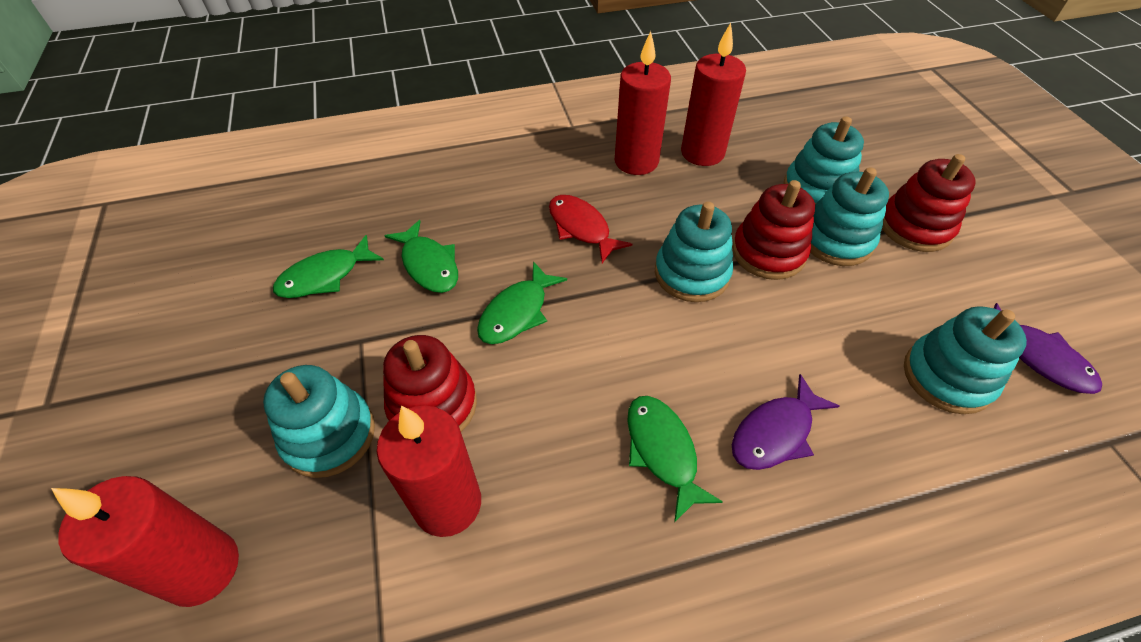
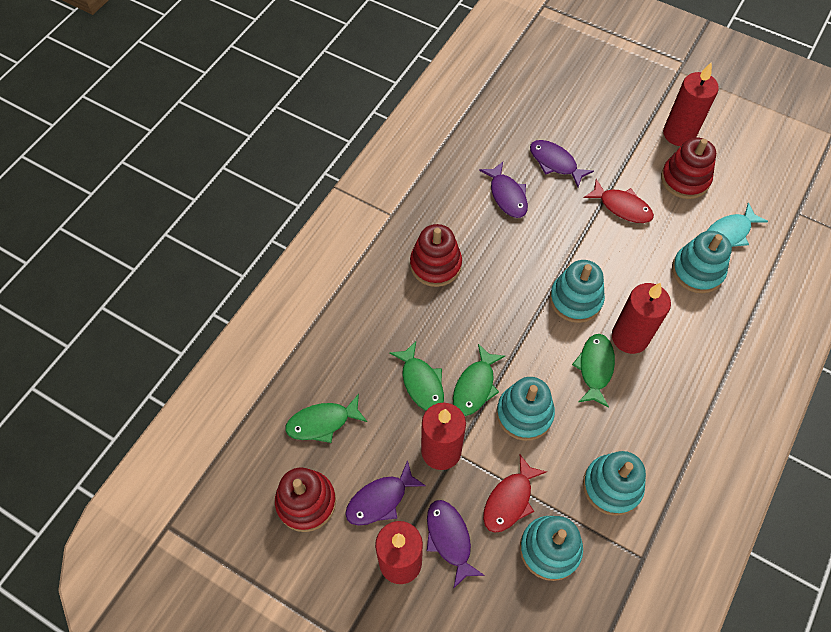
purple fish: [732,374,840,470] [994,303,1102,394] = 2 -> [345,460,426,526] [427,500,485,589] [479,162,528,218] [530,140,594,187] = 4
red fish: [549,195,632,263] = 1 -> [483,455,547,533] [583,179,654,223] = 2
turquoise fish: none = 0 -> [707,203,768,247] = 1

